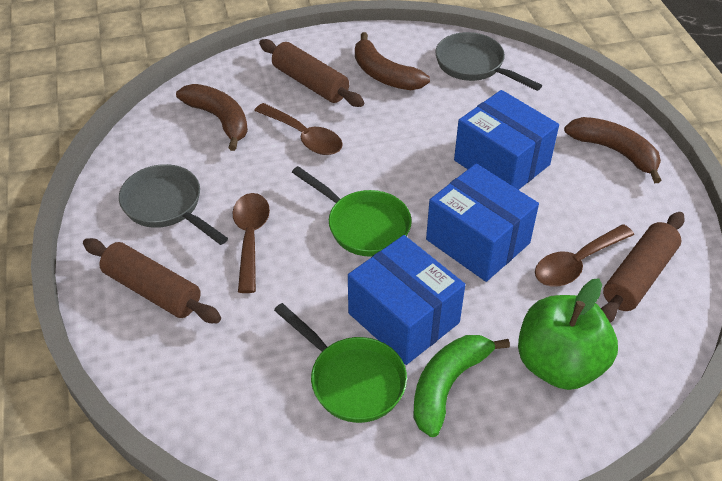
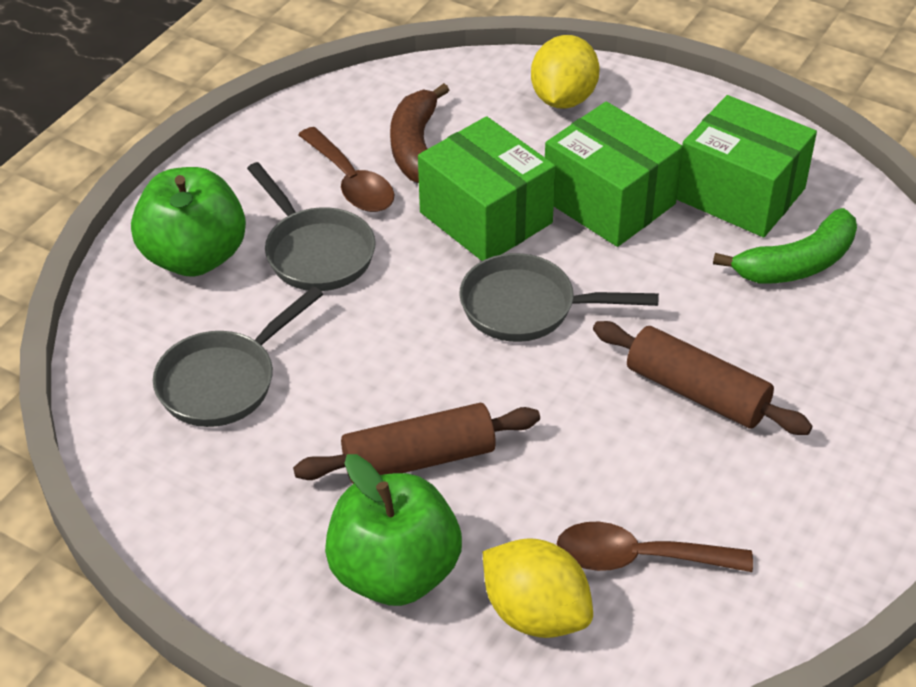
blue box: [348,235,465,365] [426,164,539,282] [454,90,559,190] = 3 -> none = 0
brown banana: [176,84,248,151] [355,32,430,90] [564,117,662,183] = 3 -> [390,83,449,183] = 1
brown rolling pin: [83,238,221,323] [259,39,364,107] [601,212,685,323] = 3 -> [293,403,540,484] [593,321,813,435] = 2
brown spoon: [232,193,270,293] [254,103,343,155] [535,224,634,286] = 3 -> [298,127,394,212] [557,522,753,572] = 2
green apple: [518,278,618,390] = 1 -> [131,167,246,277] [325,454,462,606] = 2
green box: none = 0 -> [418,116,555,261] [545,102,683,247] [677,95,817,237] = 3
green pan: [274,303,407,423] [292,166,412,257] = 2 -> none = 0
grey pan: [119,164,228,245] [435,32,542,91] = 2 -> [153,286,323,427] [247,162,376,291] [459,253,659,342] = 3
yellow lemon: none = 0 -> [482,538,593,638] [531,35,600,109] = 2

